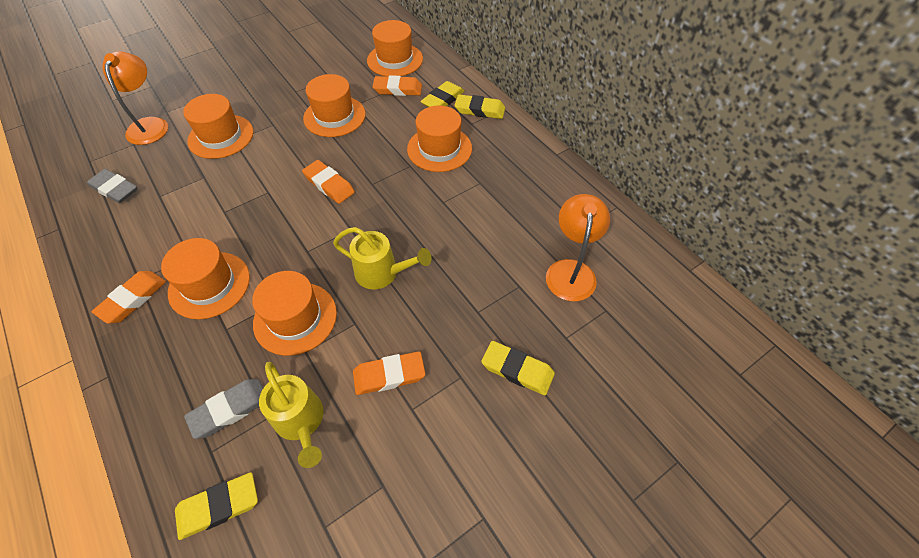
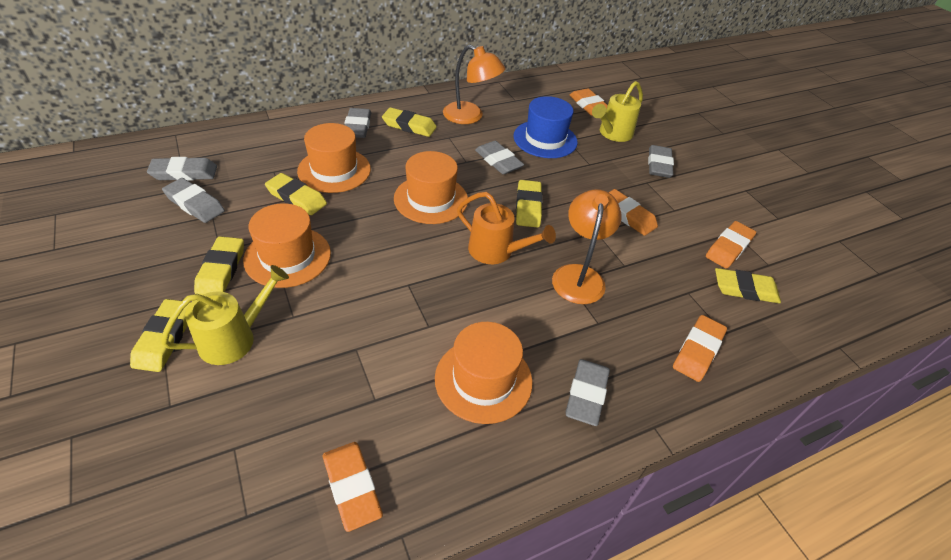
blue hat: none = 0 -> [514,96,578,158] = 1
grey eraser: [87,169,137,203] [184,379,263,439] = 2 -> [147,157,217,181] [162,178,225,223] [344,108,371,138] [475,141,524,174] [566,359,610,426] [648,145,674,178] = 6
orange eraser: [91,271,166,324] [302,160,355,204] [353,351,425,395] [372,75,422,96] = 4 -> [323,442,383,532] [569,88,608,116] [608,189,658,236] [673,315,727,382] [706,221,756,269] = 5
orange hat: [161,238,250,319] [183,94,254,159] [252,271,337,356] [303,74,366,137] [367,20,423,77] [407,106,472,172] = 6 -> [243,203,331,288] [297,123,371,193] [394,151,468,224] [435,322,532,424] = 4
orange watering can: none = 0 -> [457,192,556,264] = 1
yellow eraser: [175,472,258,540] [420,81,464,107] [455,94,505,119] [481,341,555,395] = 4 -> [130,299,191,372] [194,236,244,295] [265,173,327,215] [382,107,437,137] [516,180,543,228] [715,268,781,303] = 6

